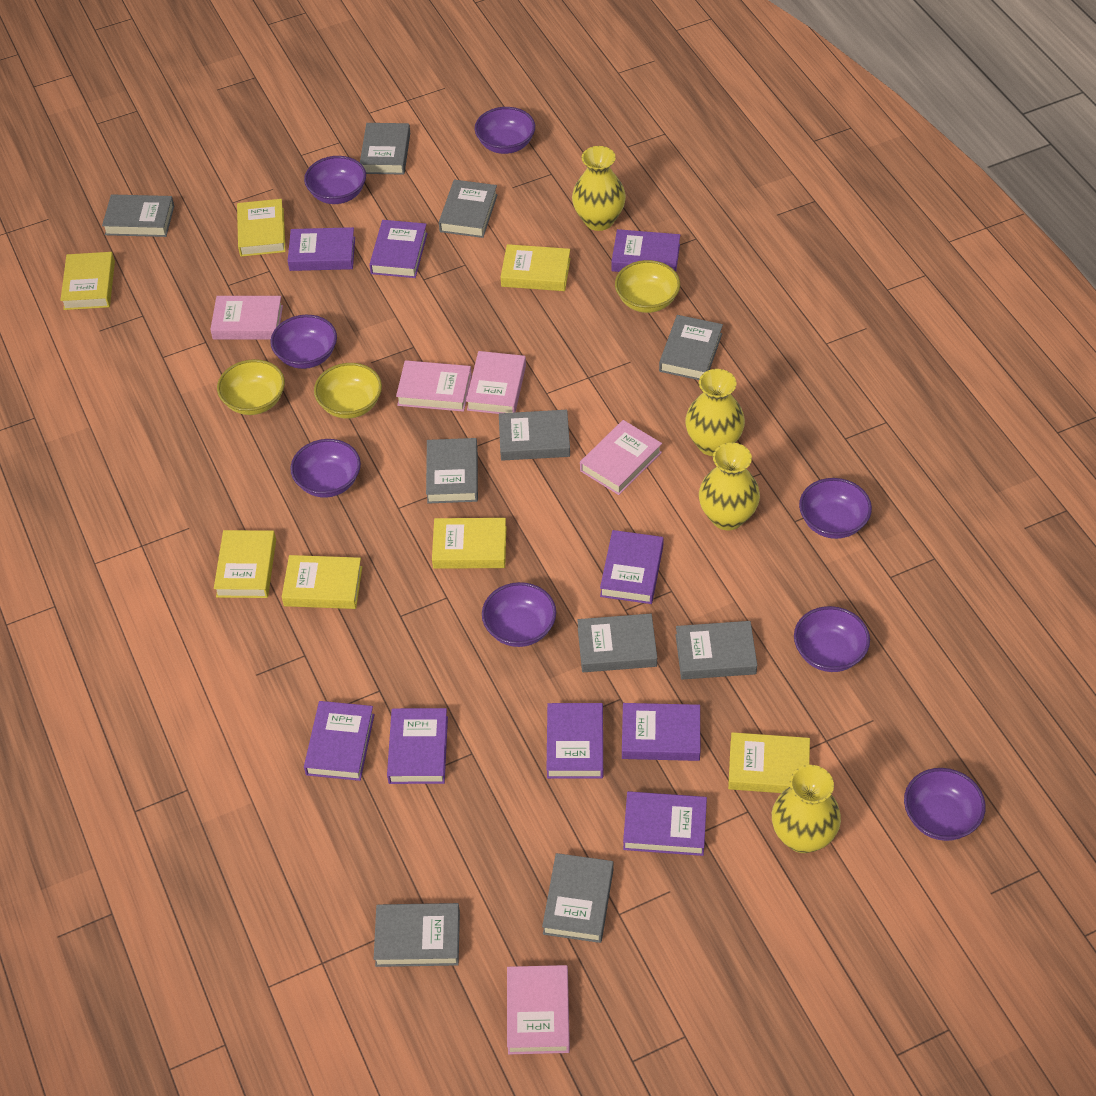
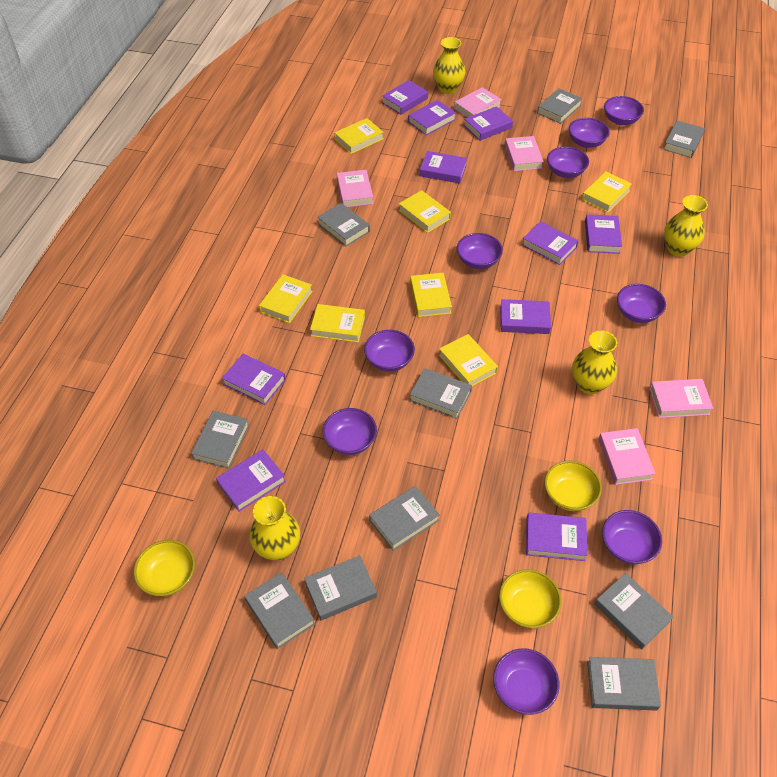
purple book: [288,227,355,271] [304,701,375,781] [369,220,428,278] [387,708,448,784] [547,703,603,779] [600,530,664,604] [611,229,680,272] [622,703,700,761] [623,791,707,856] = 9 -> [216,449,286,512] [222,354,286,405] [382,80,428,115] [408,100,456,135] [420,151,467,183] [464,106,513,141] [500,299,551,334] [522,221,579,265] [526,513,588,561] [585,214,622,254] = 10
purple bowl: [270,315,337,369] [290,439,361,498] [304,156,366,204] [475,107,535,154] [482,582,556,647] [794,606,870,672] [799,478,872,539] [904,768,986,841] = 8 -> [323,408,377,455] [364,330,415,372] [457,233,503,269] [493,648,560,715] [547,146,589,178] [569,118,610,148] [602,510,662,564] [604,96,644,126] [617,284,666,323] = 9

